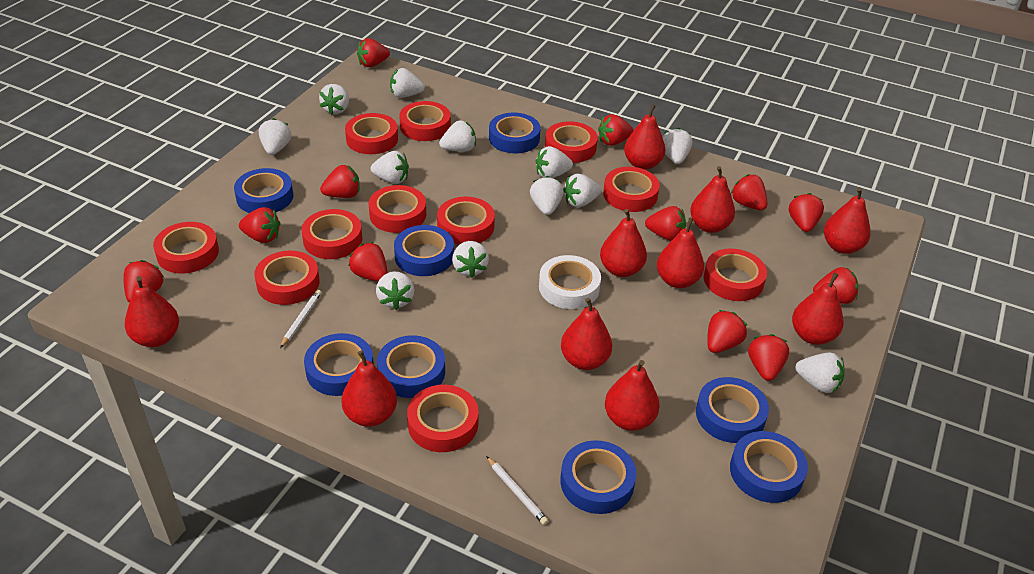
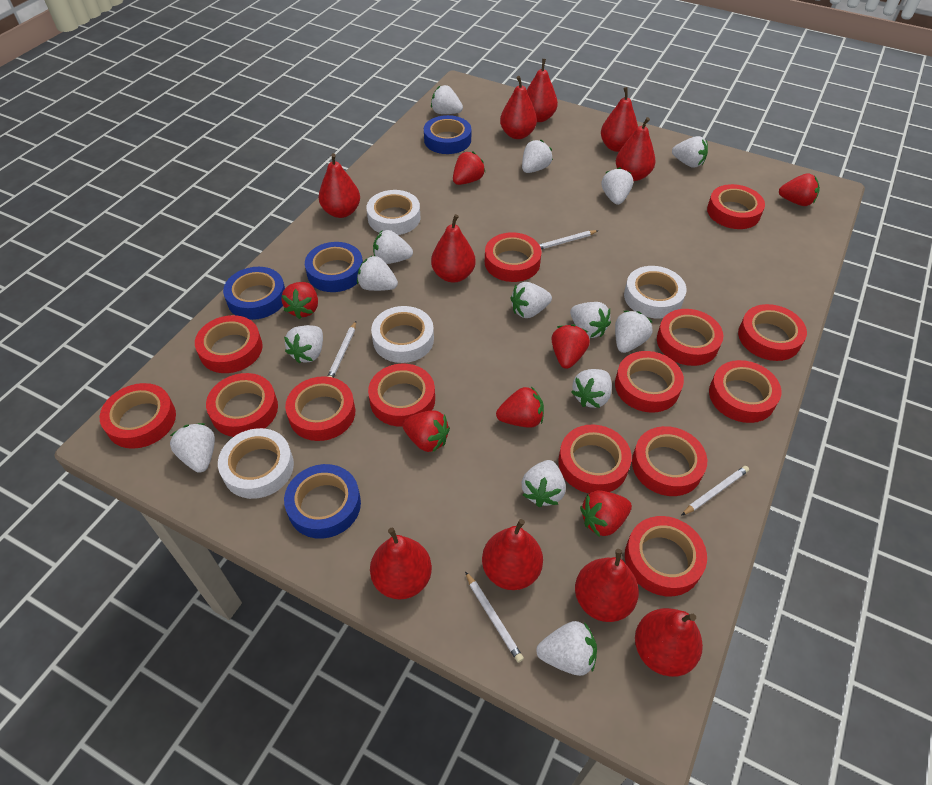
blue tape: [234,168,294,213] [304,333,374,396] [377,335,445,398] [394,225,454,276] [489,113,540,153] [560,440,636,514] [696,377,769,443] [730,431,808,503] = 8 -> [223,267,285,320] [284,464,361,539] [305,242,363,292] [424,115,471,154] = 4
red strawberry: [123,260,164,303] [239,207,281,243] [320,165,360,198] [349,242,388,281] [357,38,390,67] [598,114,634,146] [645,206,686,241] [707,310,747,353] [731,174,768,210] [748,334,789,381] [789,193,824,232] [813,267,858,304] = 12 -> [282,282,318,319] [402,411,450,453] [453,151,485,185] [496,386,544,428] [551,324,590,369] [580,490,632,537] [779,173,820,206] = 7
red tape: [153,222,219,273] [254,251,320,305] [301,209,362,259] [345,113,398,154] [369,185,426,233] [399,101,451,141] [407,385,479,452] [437,197,495,245] [545,121,598,163] [603,167,660,212] [704,248,767,301] = 11 -> [100,383,176,449] [195,315,263,373] [206,373,278,437] [285,376,355,441] [368,364,435,427] [485,232,542,282] [558,425,632,494] [615,351,684,413] [625,516,707,596] [632,426,707,496] [657,309,723,366] [707,184,765,229] [709,360,781,423] [738,304,807,361] = 14
white pencil: [280,290,322,348] [486,456,548,525] = 2 -> [327,321,356,378] [465,571,524,663] [539,230,598,249] [681,466,749,516] = 4
white strawberry: [259,118,291,155] [319,84,349,115] [371,151,409,184] [376,271,414,310] [390,68,425,98] [439,120,476,152] [452,241,489,278] [530,176,564,215] [536,146,573,178] [563,174,601,208] [662,128,692,164] [795,353,845,393] = 12 -> [170,423,215,473] [284,325,323,364] [357,255,398,291] [373,230,413,264] [431,85,463,114] [510,282,552,318] [522,140,553,173] [522,460,566,507] [536,621,597,676] [570,302,611,338] [571,369,612,408] [602,167,633,205] [615,311,652,353] [672,136,708,168] = 14
white tape: [539,255,601,309] = 1 -> [218,428,294,499] [366,190,420,235] [371,306,434,363] [624,266,686,318] = 4

